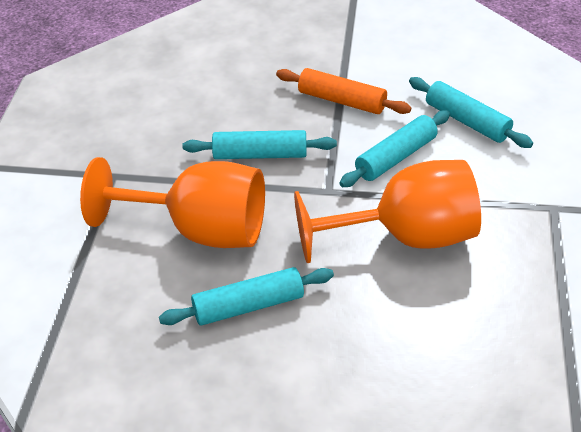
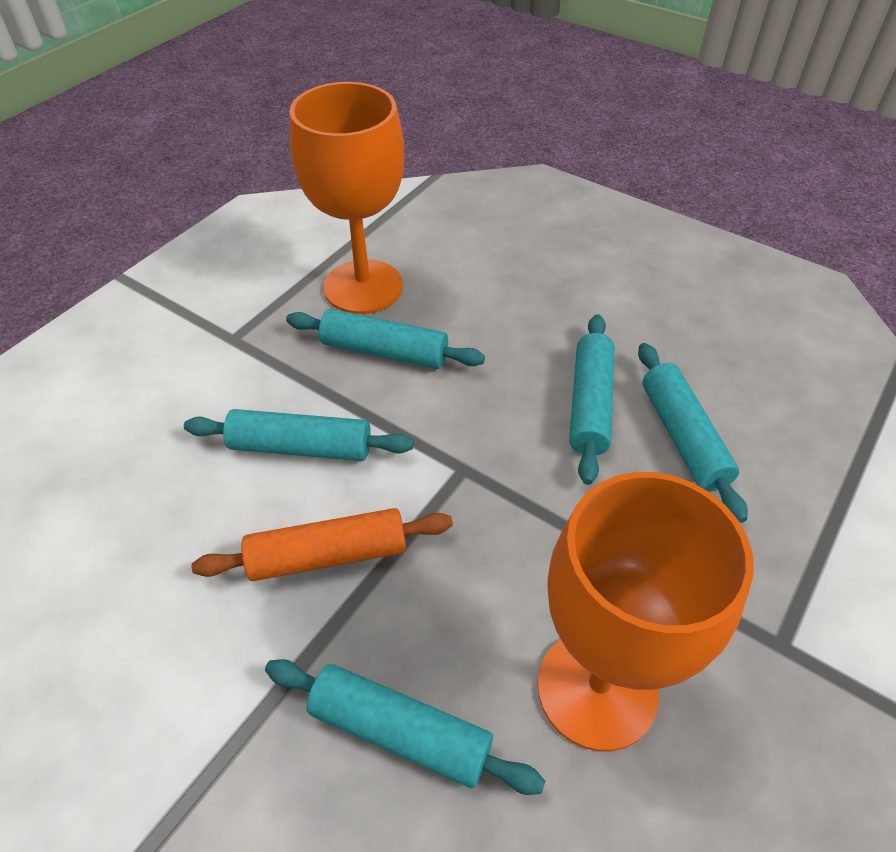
turquoise rolling pin: [159,267,334,326] [182,130,337,159] [339,110,450,187] [409,77,533,148] = 4 -> [184,409,414,461] [265,659,545,795] [286,309,485,369] [569,314,615,485] [638,343,748,523] = 5

